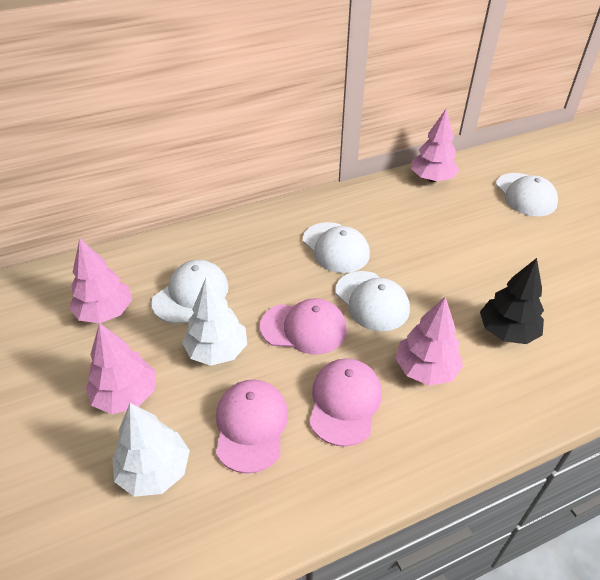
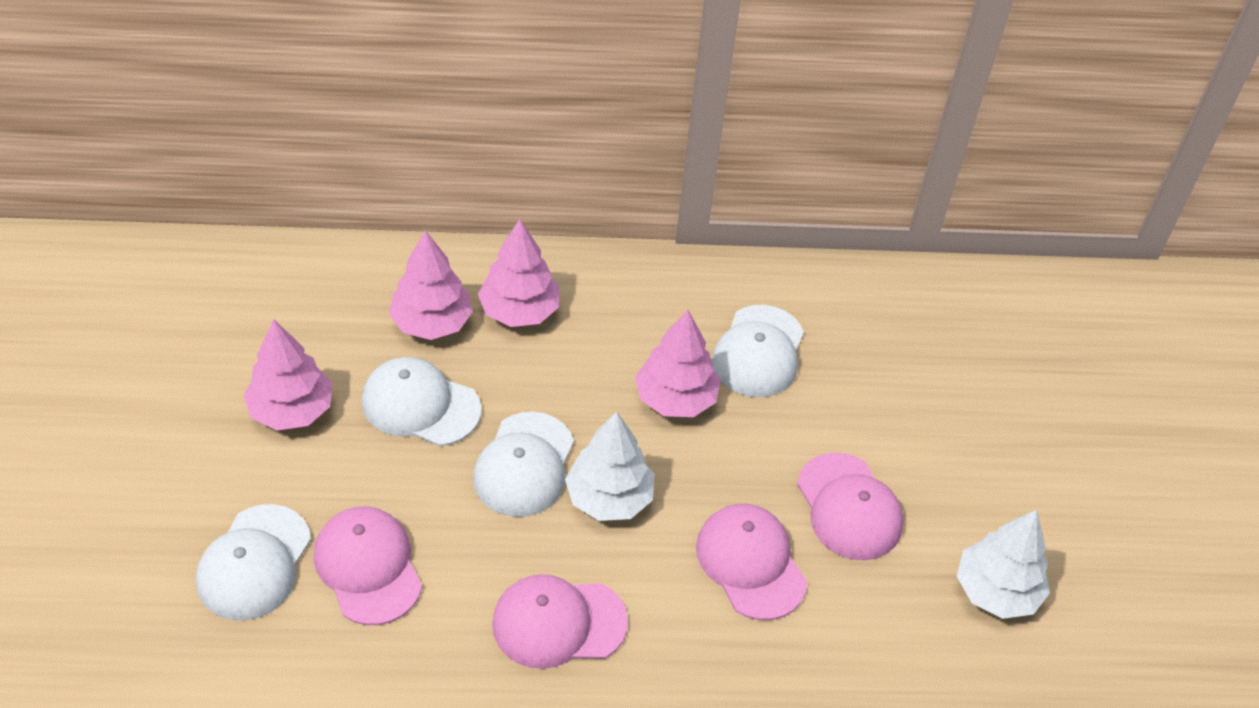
black tree: [480,258,544,344] = 1 -> none = 0
pink cap: [216,380,288,474] [260,298,347,354] [309,359,382,447] = 3 -> [314,507,422,625] [492,574,628,669] [696,504,807,620] [797,452,903,560] = 4

